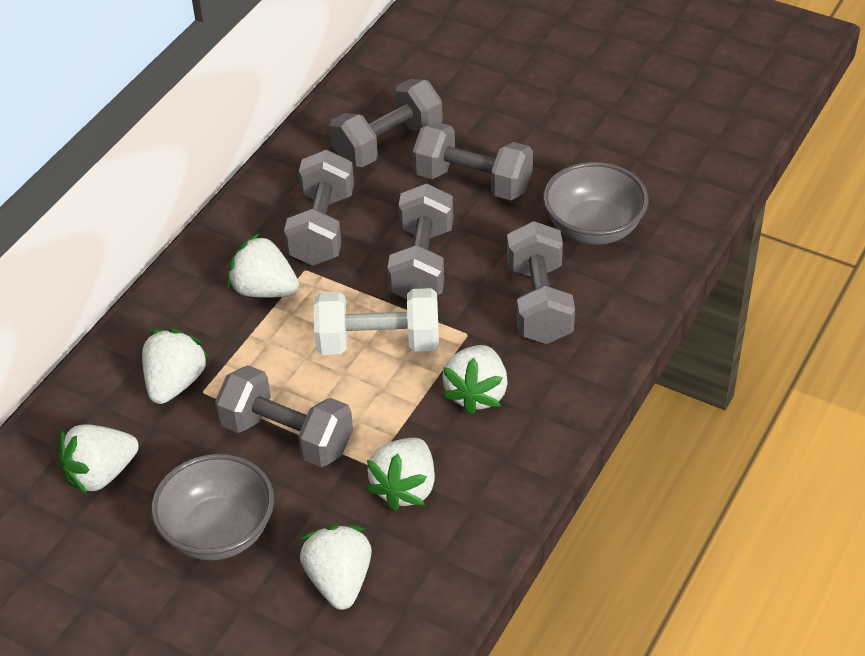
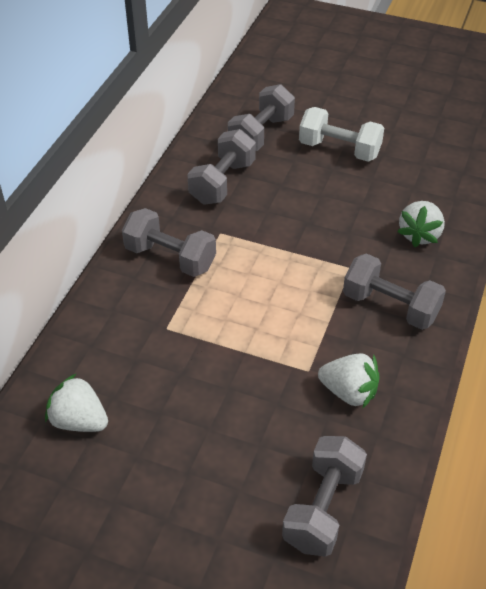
grey bowl: [151,454,274,560] [543,162,649,245] = 2 -> none = 0
grey dumbbell: [215,365,353,467] [284,150,354,266] [329,79,443,167] [387,184,453,299] [413,122,533,200] [507,221,575,344] = 6 -> [122,208,216,277] [187,129,256,204] [228,84,295,151] [282,436,367,557] [343,253,446,330] = 5
white strawberry: [59,424,139,495] [142,328,210,404] [227,233,299,298] [300,525,372,610] [365,438,435,511] [442,345,508,415] = 6 -> [45,373,108,432] [318,353,379,409] [397,201,445,247] = 3

